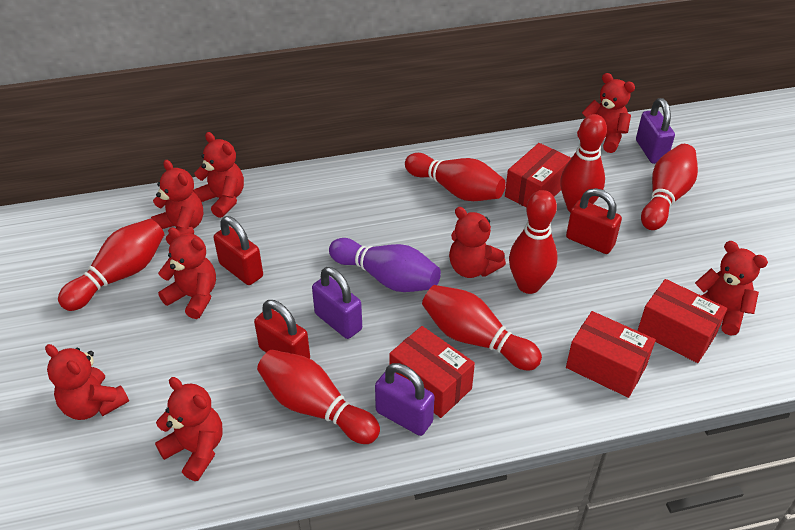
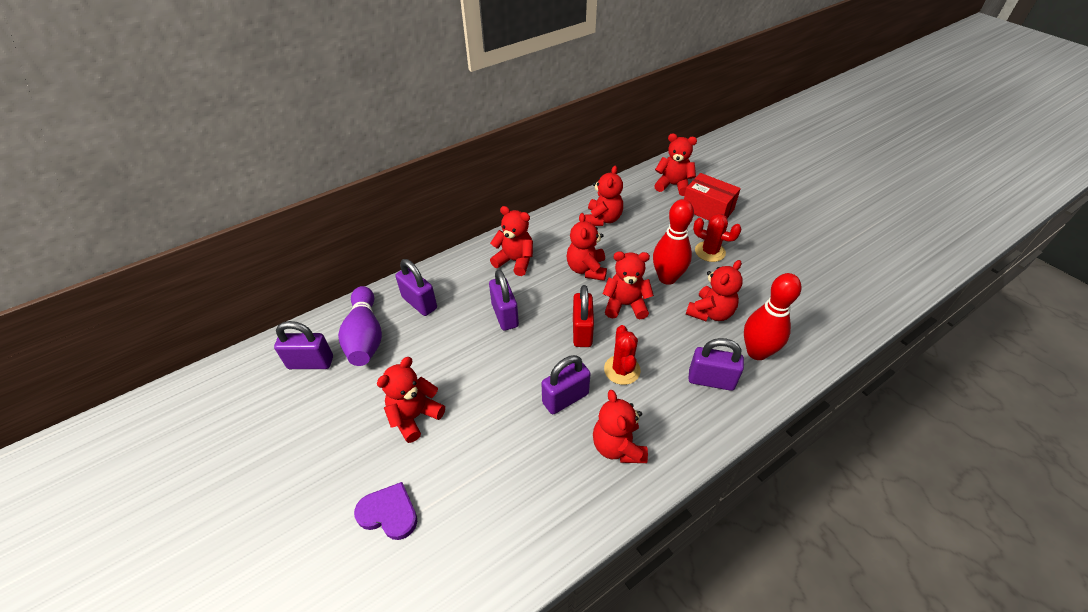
purple heart: none = 0 -> [354,482,417,540] = 1
purple padlock: [312,267,362,339] [375,363,435,436] [636,98,675,164] = 3 -> [274,321,333,369] [396,259,437,316] [489,269,519,331] [542,355,591,414] [688,338,744,391] = 5
red bowling pin: [58,219,165,311] [257,350,380,444] [405,153,506,201] [422,285,542,370] [509,190,558,294] [560,114,607,212] [641,144,698,230] = 7 -> [653,199,694,285] [744,273,801,360] = 2
red box: [389,326,475,418] [505,143,571,207] [566,311,656,398] [637,279,727,363] = 4 -> [684,173,741,220] = 1
red cactus: none = 0 -> [604,325,641,385] [693,213,742,262] = 2
red padlock: [214,216,263,285] [254,300,310,359] [566,188,622,254] = 3 -> [573,285,594,347] = 1

